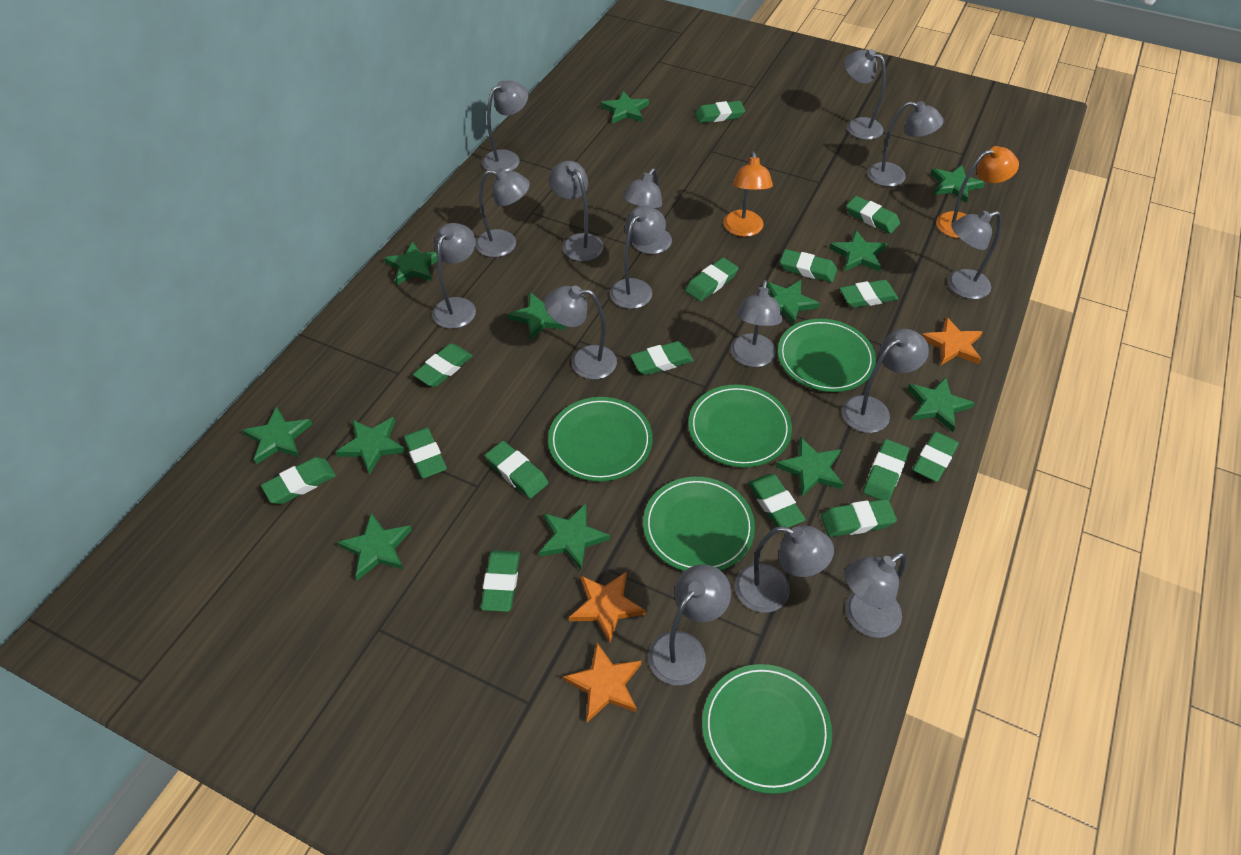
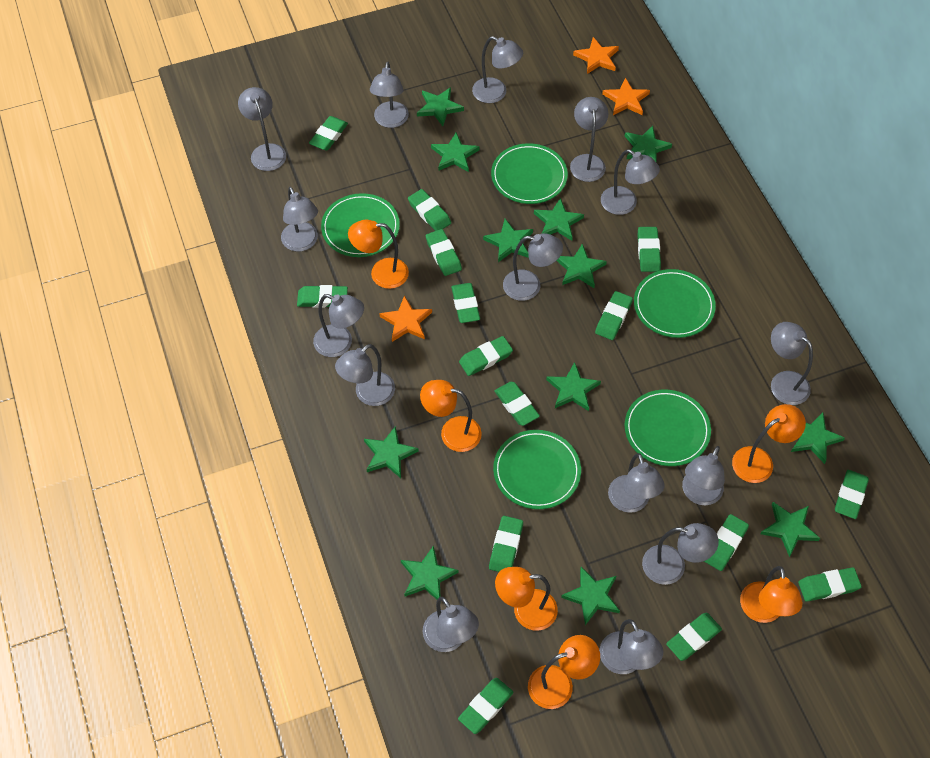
orange lamp: [723,151,773,237] [936,146,1019,238] = 2 -> [348,220,409,289] [420,380,482,452] [495,567,558,631] [528,635,600,709] [732,404,806,483] [740,566,803,623] = 6

